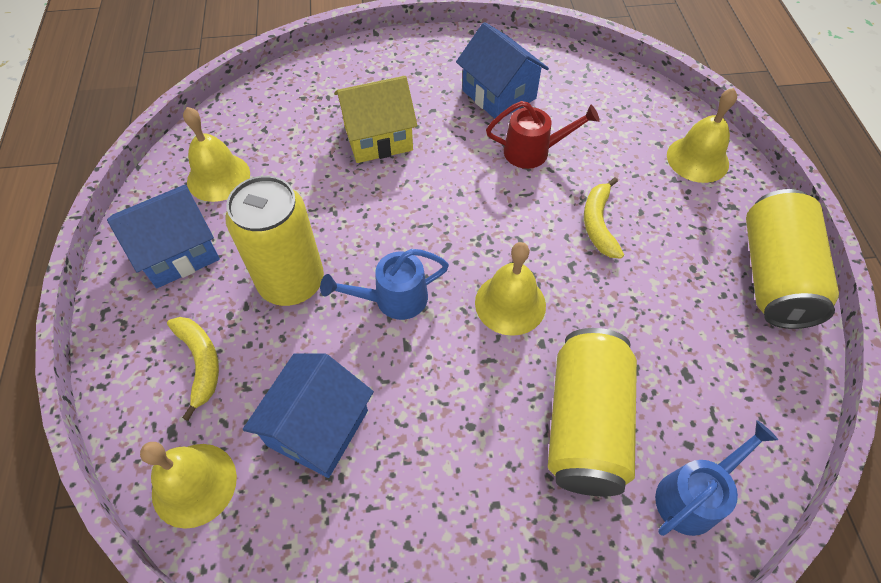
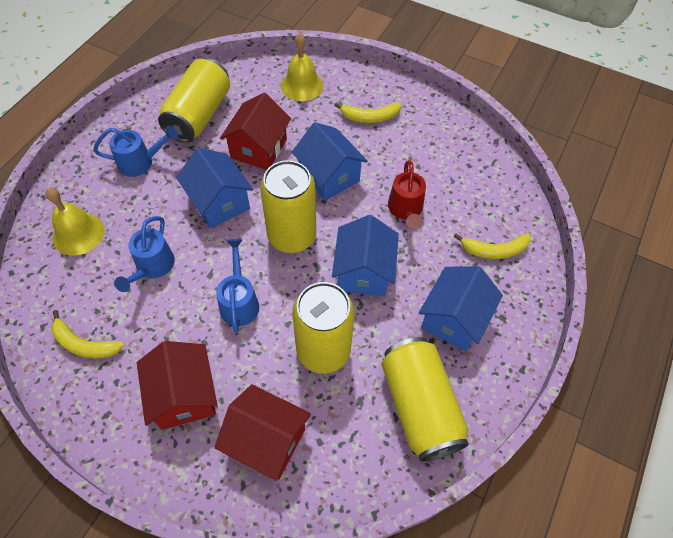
blue house: [107,185,220,288] [243,353,374,478] [456,22,549,119] = 3 -> [176,148,253,228] [292,122,368,201] [332,215,399,296] [419,266,503,352] = 4
blue watering can: [320,249,449,320] [655,420,778,536] = 2 -> [93,126,178,177] [114,216,175,292] [216,239,259,333] = 3
red house: none = 0 -> [137,341,217,430] [214,384,311,481] [220,93,291,170] = 3
yellow banana: [167,317,219,421] [584,177,624,259] = 2 -> [51,310,124,359] [334,102,401,123] [453,233,531,259] = 3
yellow bell: [140,442,237,529] [183,107,250,202] [475,242,546,336] [667,88,737,183] = 4 -> [46,188,105,256] [281,33,324,101] = 2
yellow can: [225,176,324,306] [548,328,637,496] [746,189,839,329] = 3 -> [158,58,230,142] [260,160,316,253] [292,282,355,374] [381,337,469,462] = 4
yellow house: [334,76,417,163] = 1 -> none = 0

